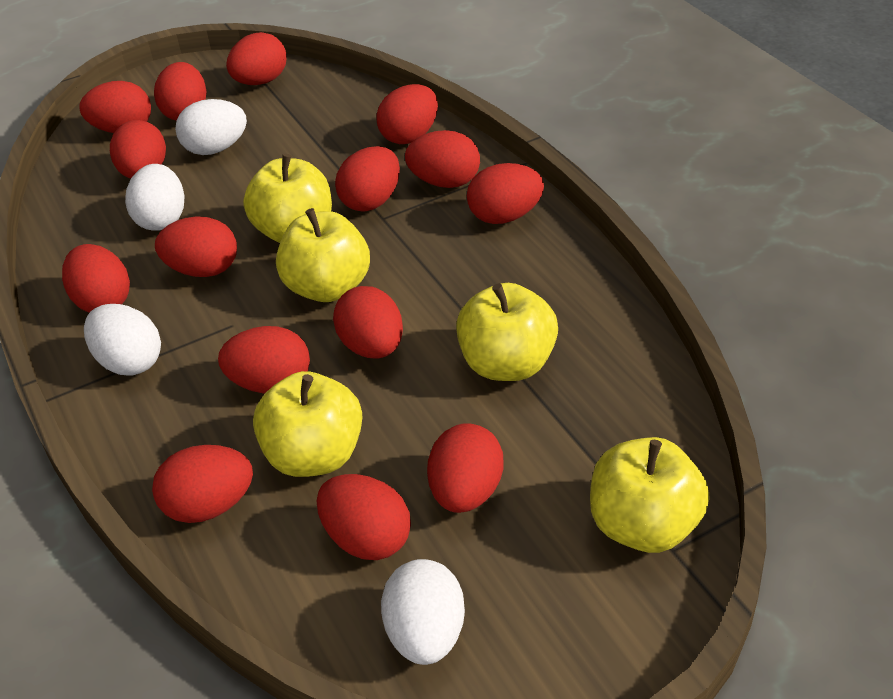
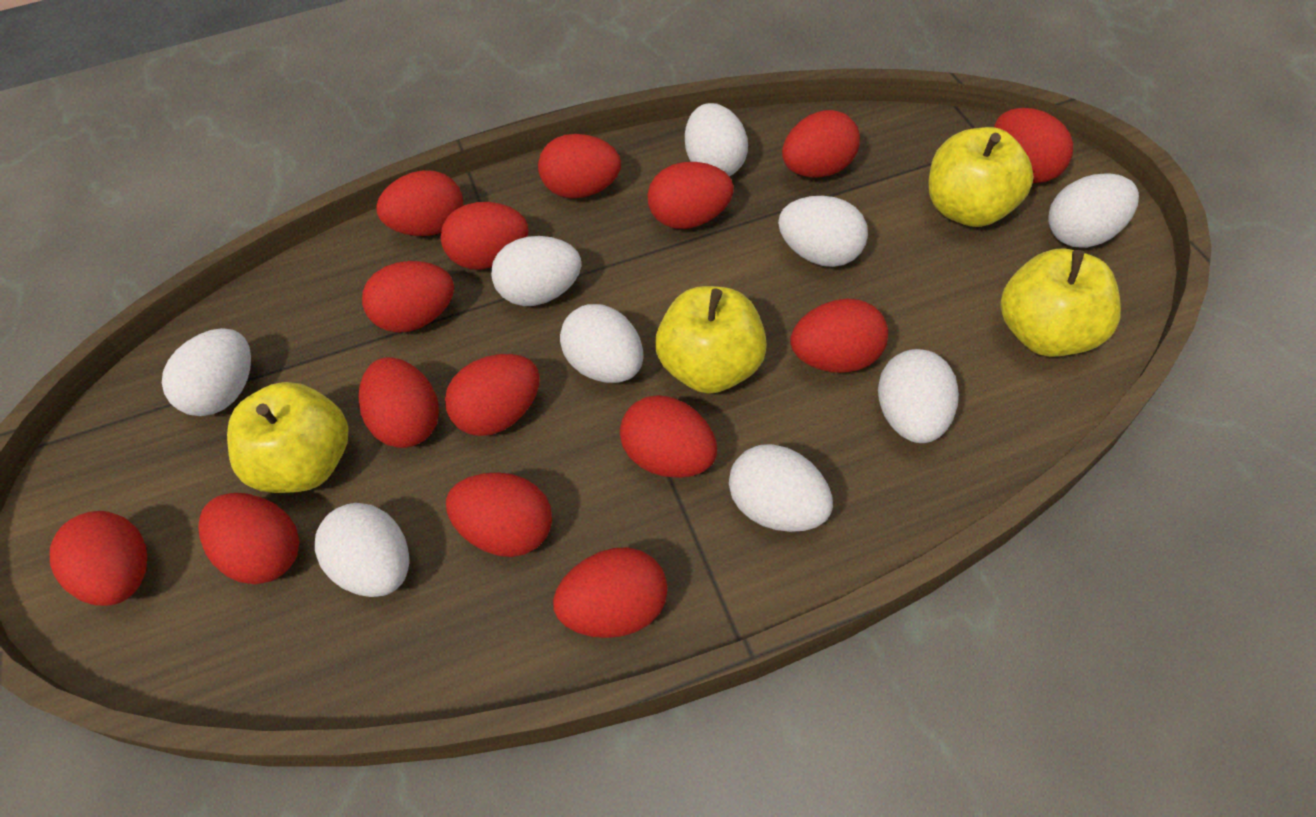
white egg: [84,304,161,375] [125,164,185,231] [175,99,247,155] [381,559,465,665] = 4 -> [162,328,251,416] [315,503,409,597] [491,236,581,306] [560,304,643,383] [685,103,748,176] [729,444,833,532] [778,196,868,267] [878,349,959,443] [1048,173,1139,248] = 9
yellow apple: [243,154,332,243] [253,371,362,477] [276,208,370,302] [456,283,558,381] [590,437,710,553] = 5 -> [227,382,349,493] [655,286,767,394] [928,127,1034,227] [1000,249,1121,357] = 4

